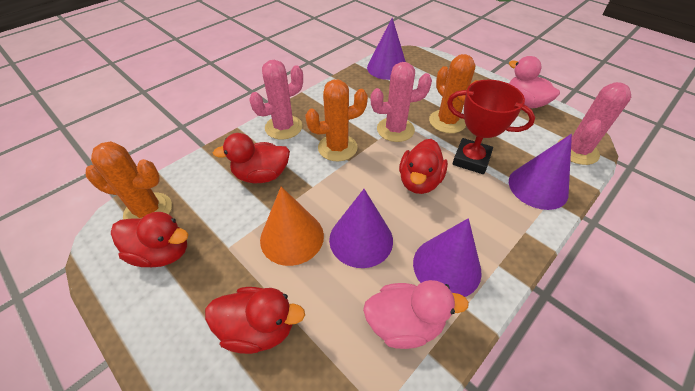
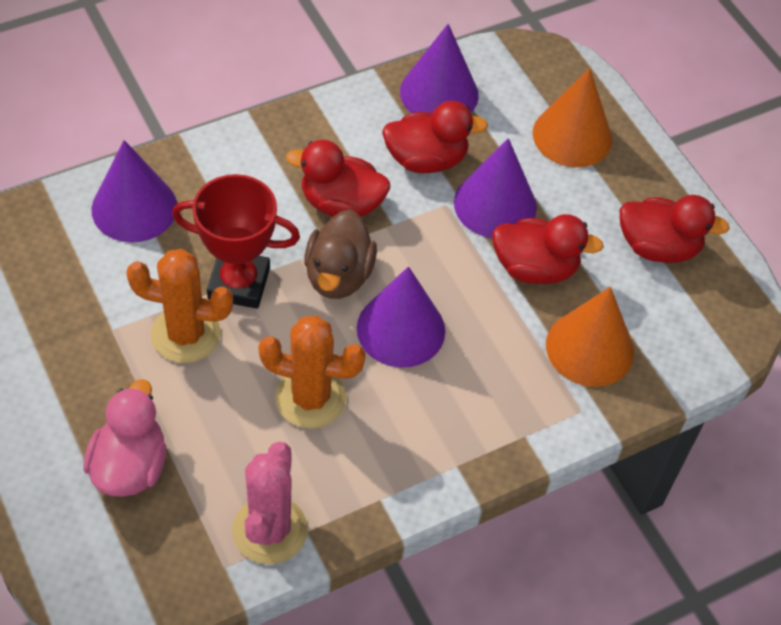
brown duck: none = 0 -> [304,210,377,299] = 1
orange cactus: [85,141,172,219] [305,79,368,161] [429,54,479,133] = 3 -> [126,249,233,363] [258,315,366,429] = 2
orange cone: [260,186,324,266] = 1 -> [533,68,612,168] [546,287,634,387] = 2
pink cactus: [249,60,303,139] [371,62,432,142] [557,82,631,165] = 3 -> [232,442,308,565] = 1
pink duck: [363,280,469,349] [509,56,560,108] = 2 -> [83,379,166,497] = 1

